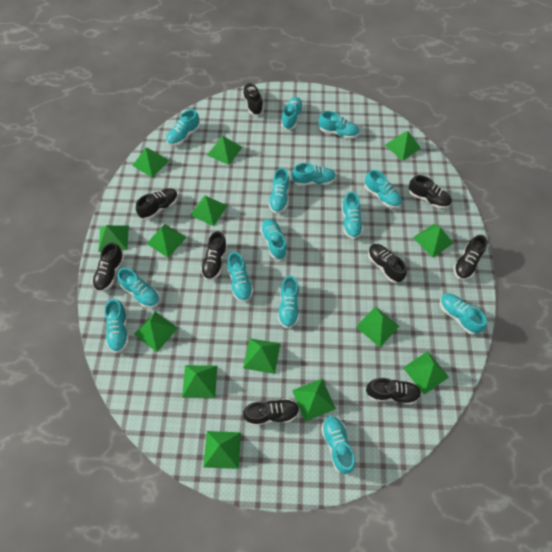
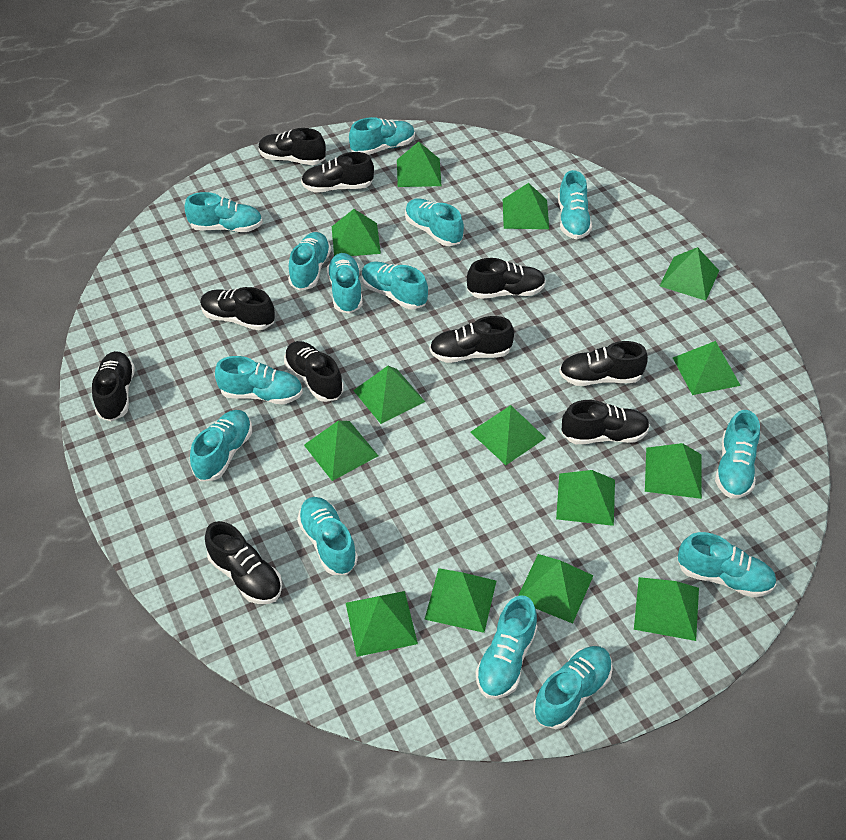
black shoe: [92,243,125,292] [136,188,178,220] [201,231,227,280] [242,83,264,115] [243,398,299,426] [366,378,421,405] [368,244,407,283] [409,175,452,209] [453,235,487,280] = 9 -> [92,351,135,421] [200,287,275,331] [205,521,282,604] [258,128,326,165] [284,341,344,402] [301,152,374,193] [430,316,514,363] [467,258,546,299] [559,341,648,386] [562,400,650,444] = 10

